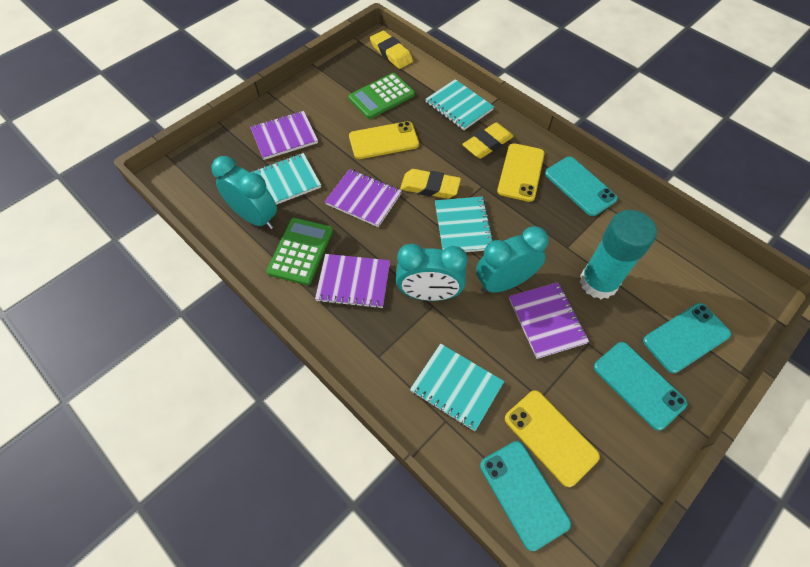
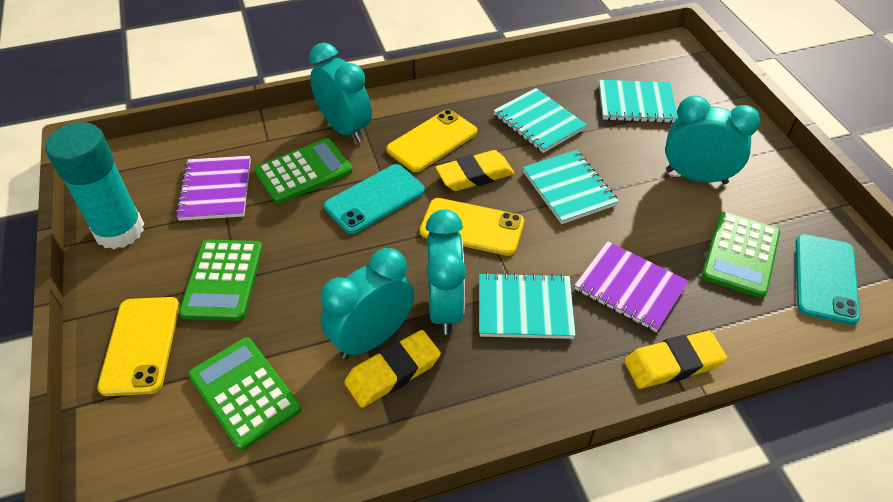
green calculator: [267,218,333,285] [348,73,415,119] = 2 -> [179,240,263,321] [188,337,301,450] [254,138,353,204] [702,212,780,298] = 4
purple notebook: [250,111,318,160] [315,254,390,309] [325,169,402,227] [509,282,589,359] = 4 -> [176,156,251,221] [574,241,689,332] = 2
turquoise clock: [212,156,277,229] [396,244,468,301] [476,226,549,293] = 3 -> [309,43,372,143] [320,248,414,359] [425,209,466,335] [665,95,760,184] = 4
turquoise phone: [480,441,571,551] [545,157,618,216] [594,342,687,431] [643,303,731,374] = 4 -> [324,164,425,234] [796,234,860,325] = 2

